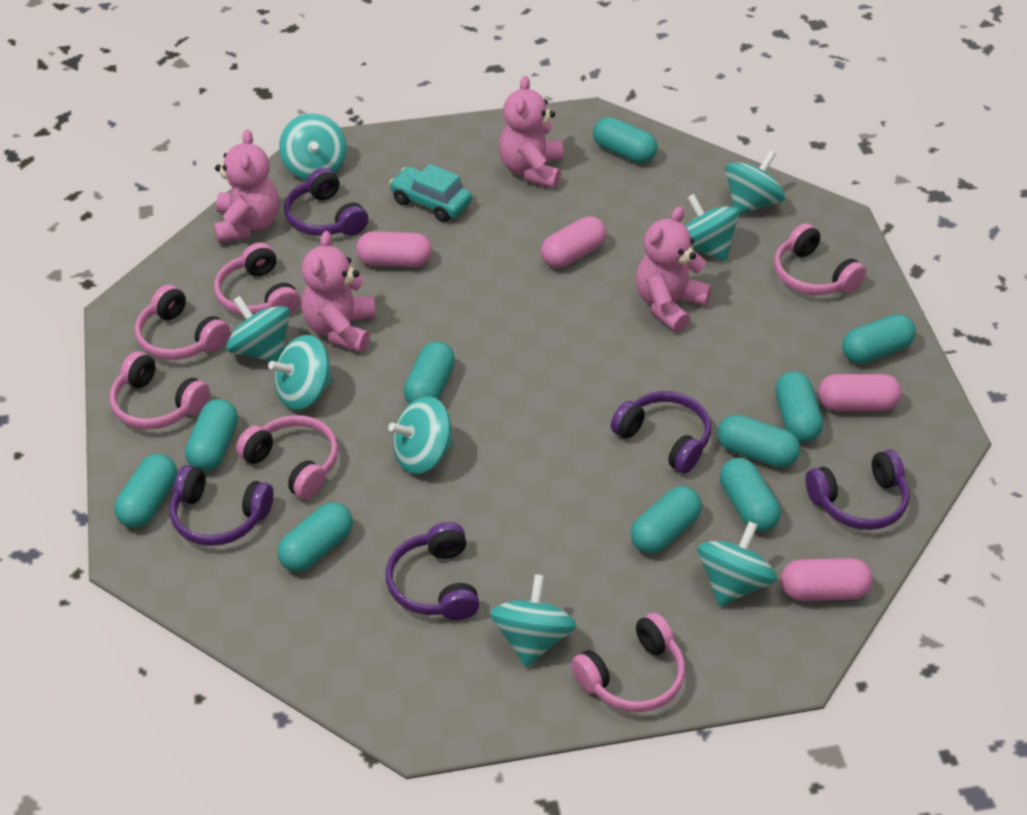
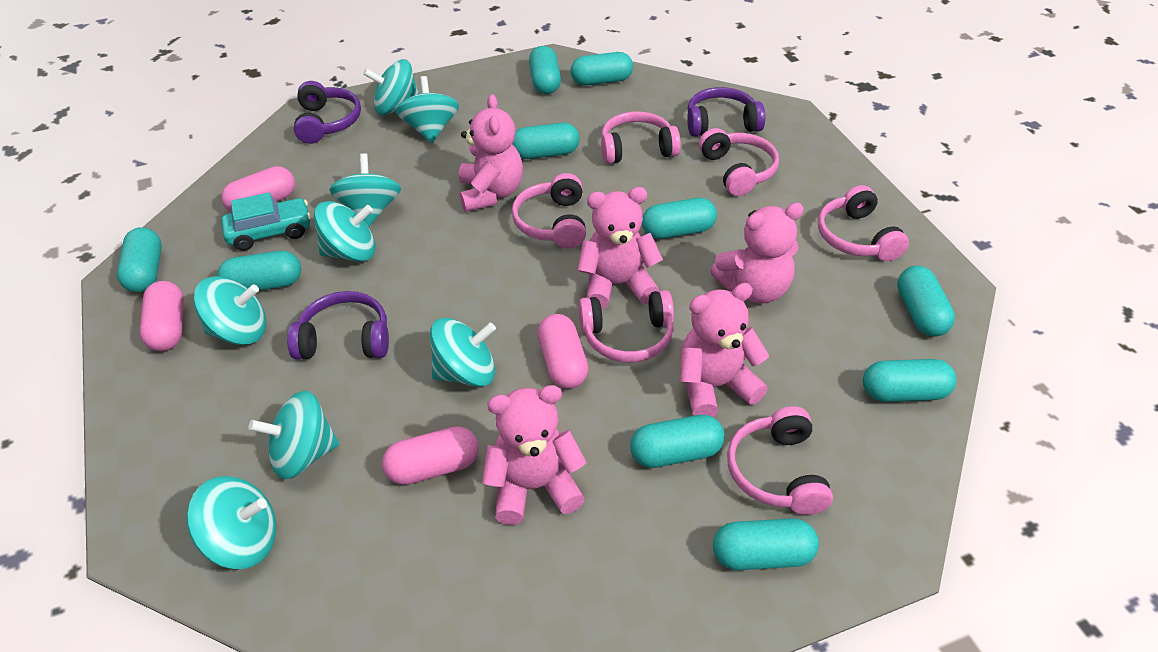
pink teddy bear: [214,129,279,243] [301,231,376,352] [499,76,564,188] [636,207,711,332] = 4 -> [459,94,523,212] [482,385,587,525] [577,187,663,309] [680,283,769,417] [711,203,804,304] = 5
purple headphones: [170,465,273,546] [284,168,369,236] [386,522,480,621] [611,391,711,474] [805,450,910,530] = 5 -> [287,291,389,359] [294,81,361,144] [687,87,765,136] = 3

